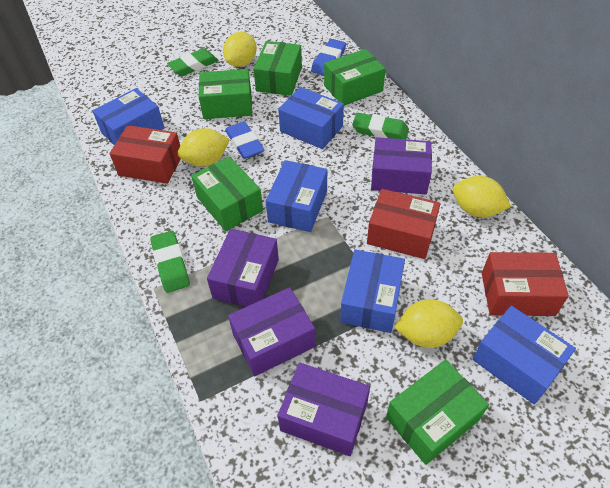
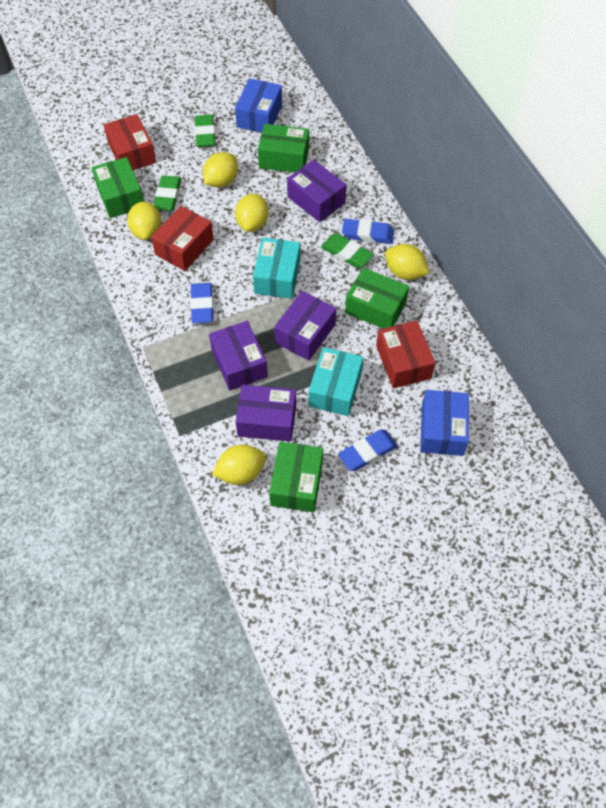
blue box: [93,88,164,145] [266,160,327,232] [278,87,344,149] [340,249,405,333] [473,306,576,404] = 5 -> [235,78,282,133] [420,390,469,456] = 2
blue eraser: [225,121,264,159] [311,39,346,76] = 2 -> [190,283,213,323] [338,429,398,471] [342,219,394,244] = 3
green box: [192,156,263,231] [199,69,252,119] [253,41,302,96] [324,49,386,106] [386,360,489,465] = 5 -> [92,157,144,218] [258,124,309,173] [269,442,323,512] [345,268,409,329] = 4
turquoise box: none = 0 -> [253,238,301,299] [308,347,363,416] = 2
yellow lemon: [178,128,230,167] [223,32,257,67] [394,299,463,348] [453,176,511,217] = 4 -> [127,202,161,240] [203,152,238,187] [212,445,266,485] [235,194,269,232] [385,244,429,280] = 5

